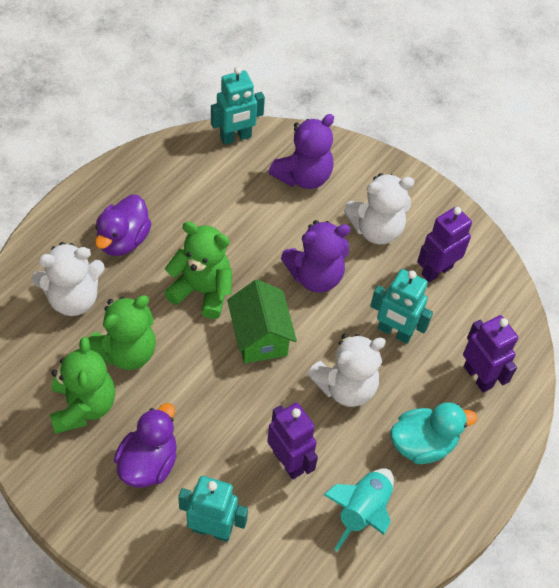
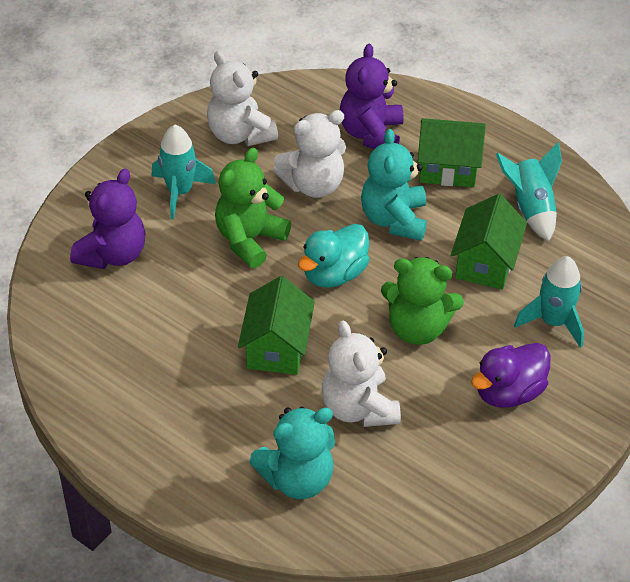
green house: [227,279,297,363] = 1 -> [238,276,315,375] [418,118,486,187] [451,194,527,290] = 3
green teddy bear: [50,337,115,434] [88,295,156,370] [164,221,232,319] = 3 -> [215,148,291,268] [381,257,464,345] = 2
purple duck: [95,195,152,256] [114,403,177,487] = 2 -> [471,343,551,408] = 1
purple robot: [267,403,318,479] [417,206,472,282] [463,315,518,393] = 3 -> none = 0
turquoise robot: [178,476,248,542] [211,67,265,145] [370,269,433,344] = 3 -> none = 0
turquoise rocket: [323,468,394,551] = 1 -> [152,125,216,219] [496,142,562,241] [514,256,584,348] = 3
turquoise teddy bear: none = 0 -> [249,407,335,499] [361,129,427,241] = 2

